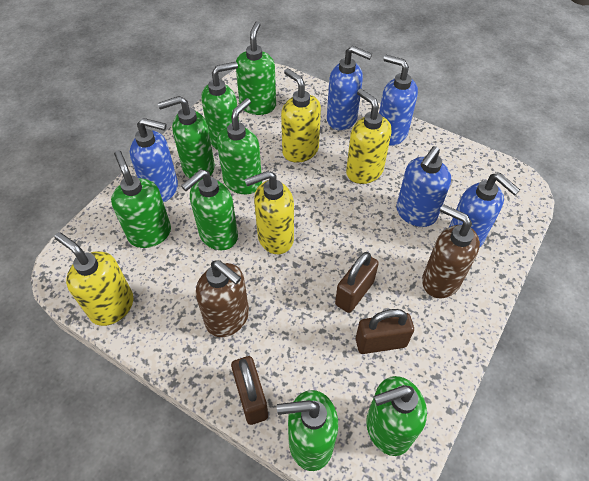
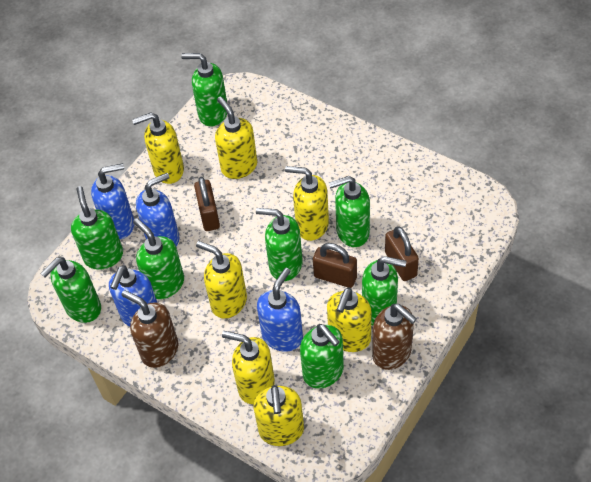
blue soap dispenser: [130,118,178,202] [327,46,372,130] [379,55,418,146] [396,146,451,227] [449,173,520,248] = 5 -> [91,163,134,239] [109,265,157,326] [136,173,179,246] [257,268,303,352] = 4
yellow soap dispenser: [54,232,134,326] [244,171,294,254] [281,68,321,163] [346,89,391,184] = 4 -> [132,112,184,184] [196,241,247,319] [215,96,257,179] [222,331,275,404] [253,385,304,446] [285,166,329,241] [327,288,371,352] = 7

